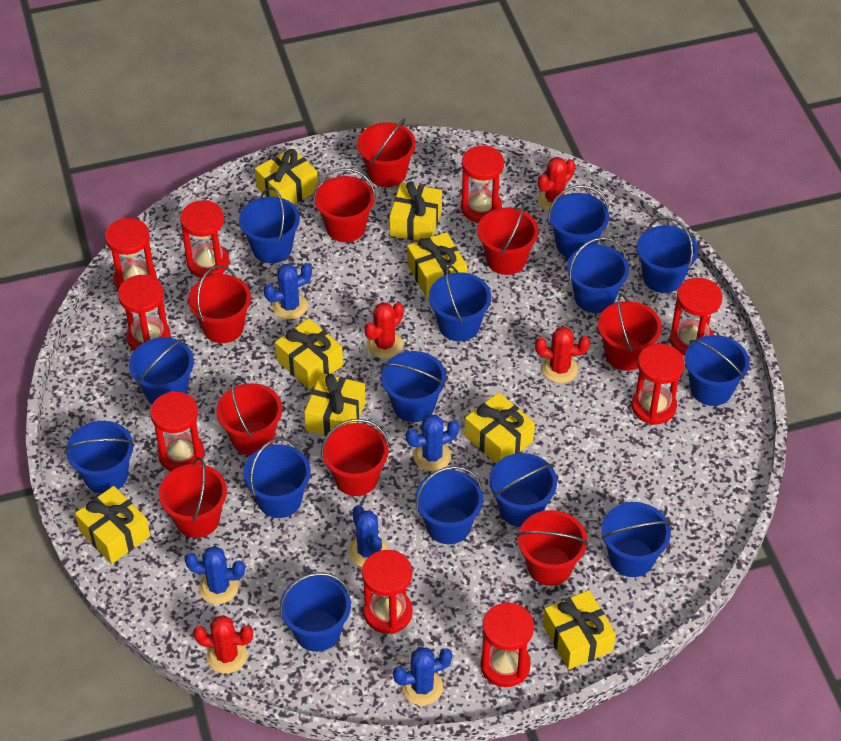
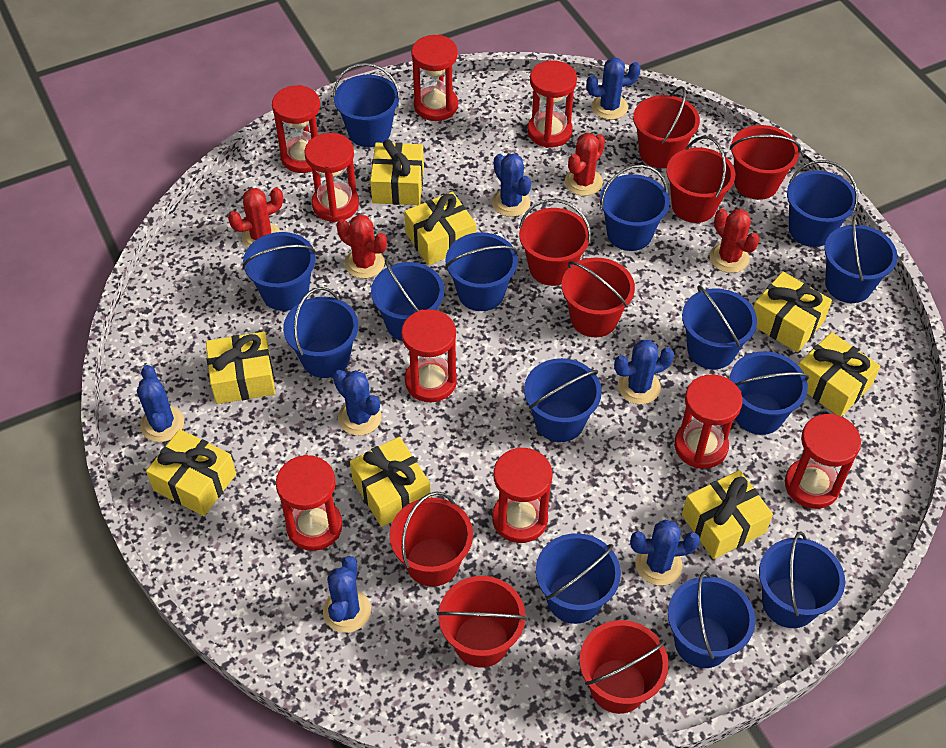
blue cactus: [185,546,245,604] [264,263,312,320] [348,505,388,567] [393,647,452,705] [406,415,459,471] = 5 -> [137,365,184,442] [323,556,371,633] [333,370,382,436] [492,153,531,217] [586,58,641,120] [614,340,674,404] [630,520,700,585] = 7
red bucket: [159,457,227,538] [188,265,251,343] [216,378,282,455] [313,168,376,242] [321,419,389,496] [357,119,416,187] [477,202,538,275] [517,510,588,586] [598,294,662,371] = 9 -> [390,491,473,587] [437,576,527,668] [519,199,591,286] [562,258,635,337] [579,620,669,714] [633,86,700,169] [667,136,735,223] [730,125,801,200] = 8

